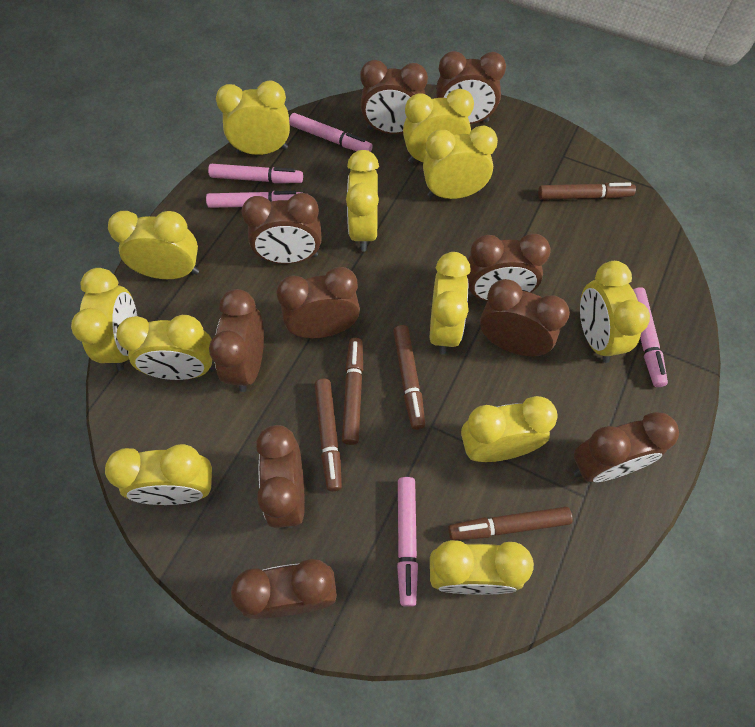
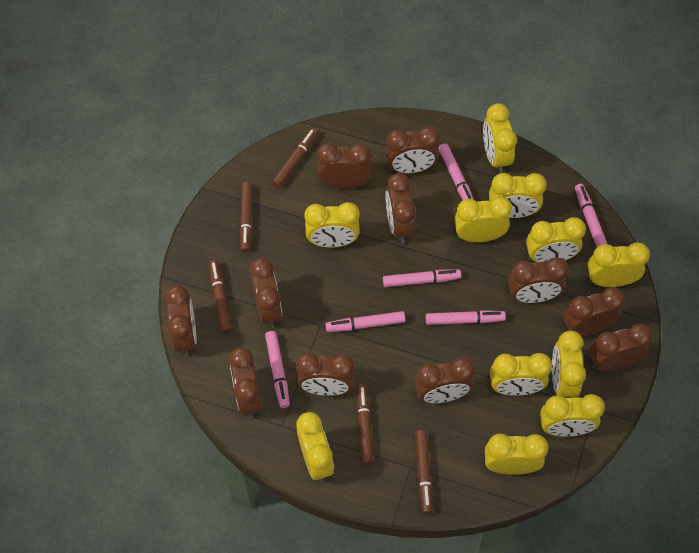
brown clock: [209,289,264,392] [231,559,337,619] [241,193,321,264] [256,425,305,528] [277,267,360,339] [360,60,428,134] [436,51,506,124] [467,234,550,301] [480,279,570,356] [573,412,679,482] = 10 -> [165,285,197,356] [229,347,262,418] [250,258,282,328] [296,352,355,396] [317,143,371,189] [385,126,440,174] [385,173,416,243] [414,357,475,403] [508,257,569,303] [563,287,625,336] [589,323,653,371] = 11
pink marker: [206,191,302,208] [208,164,303,183] [289,113,373,152] [397,477,418,607] [633,287,668,387] = 5 -> [265,331,290,408] [325,311,405,332] [383,269,461,287] [426,310,506,325] [438,143,474,200] [575,184,607,247] = 6
yellow clock: [71,268,137,371] [105,444,214,505] [108,211,199,279] [117,315,215,380] [216,80,290,155] [346,150,379,251] [403,89,474,163] [423,125,498,199] [430,252,471,355] [430,540,534,595] [461,396,558,462] [580,261,650,363] = 12 -> [297,412,334,481] [304,202,360,248] [455,197,512,242] [483,103,517,173] [485,434,549,475] [489,173,547,218] [490,353,552,396] [526,217,586,262] [540,394,605,437] [552,331,586,398] [588,243,650,287] = 11

